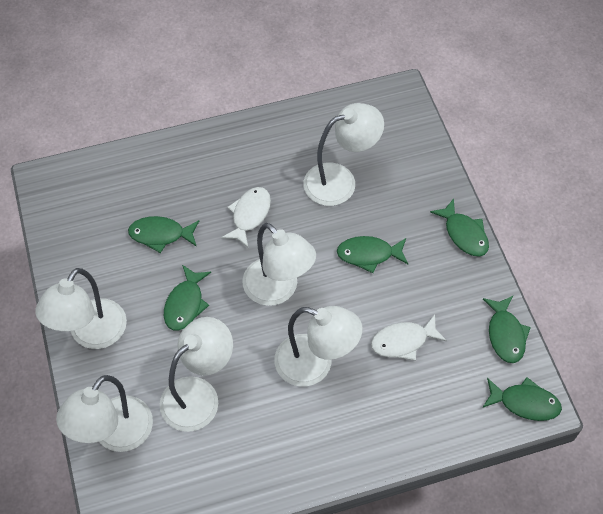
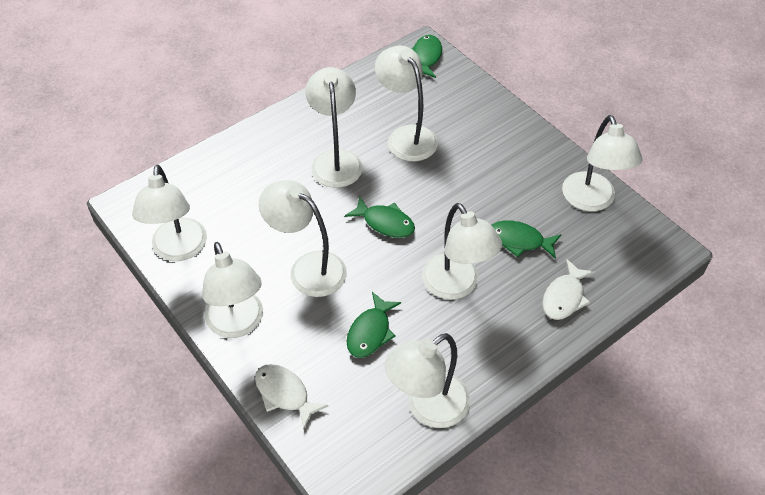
green fish: [128,216,199,253] [164,265,211,331] [337,236,408,273] [430,198,489,257] [482,377,562,421] [483,296,531,363] = 6 -> [345,197,415,238] [347,292,401,358] [411,35,442,78] [491,220,561,259] = 4
white lamp: [35,268,127,349] [56,375,153,452] [160,317,233,432] [242,223,316,306] [274,306,363,386] [304,103,384,206] = 6 -> [132,165,207,261] [202,242,263,338] [259,180,347,297] [306,67,363,188] [375,45,438,162] [385,333,470,428] [422,203,502,299] [562,115,642,211] = 8

